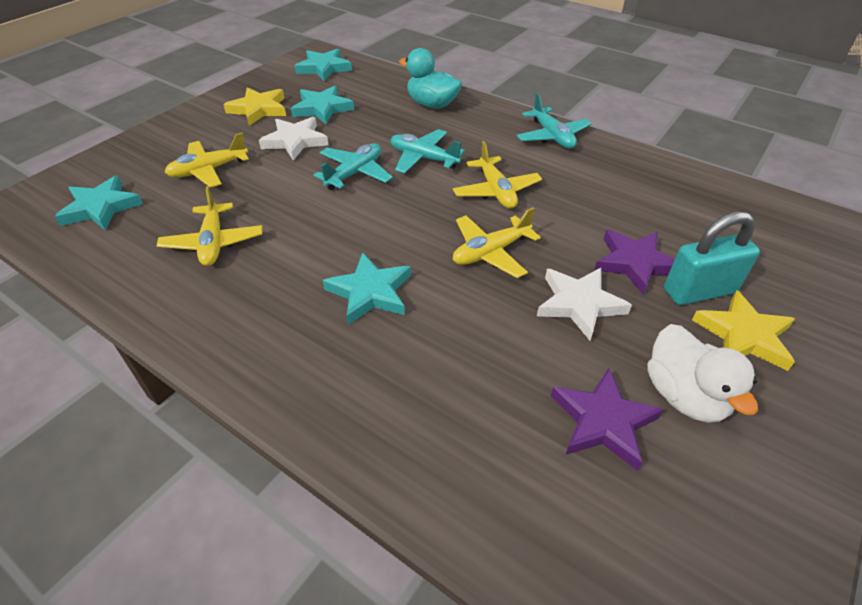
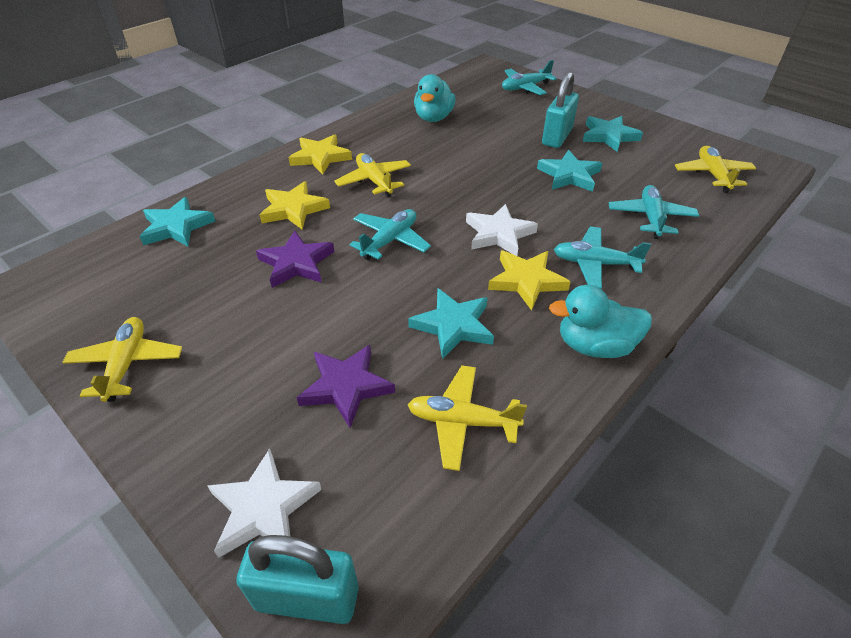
turquoise duck: [399,48,462,109] = 1 -> [414,74,456,122] [549,285,652,358] = 2
turquoise padlock: [664,212,760,305] = 1 -> [236,535,359,624] [542,71,579,148] = 2
turquoise plane: [314,143,393,191] [391,129,465,174] [517,93,592,149] = 3 -> [349,209,431,260] [502,60,557,95] [554,227,651,289] [609,185,699,239] = 4
white duck: [647,324,758,423] = 1 -> none = 0
yellow star: [223,87,286,126] [692,290,795,371] = 2 -> [260,181,330,230] [288,134,352,174] [488,251,571,311] = 3

